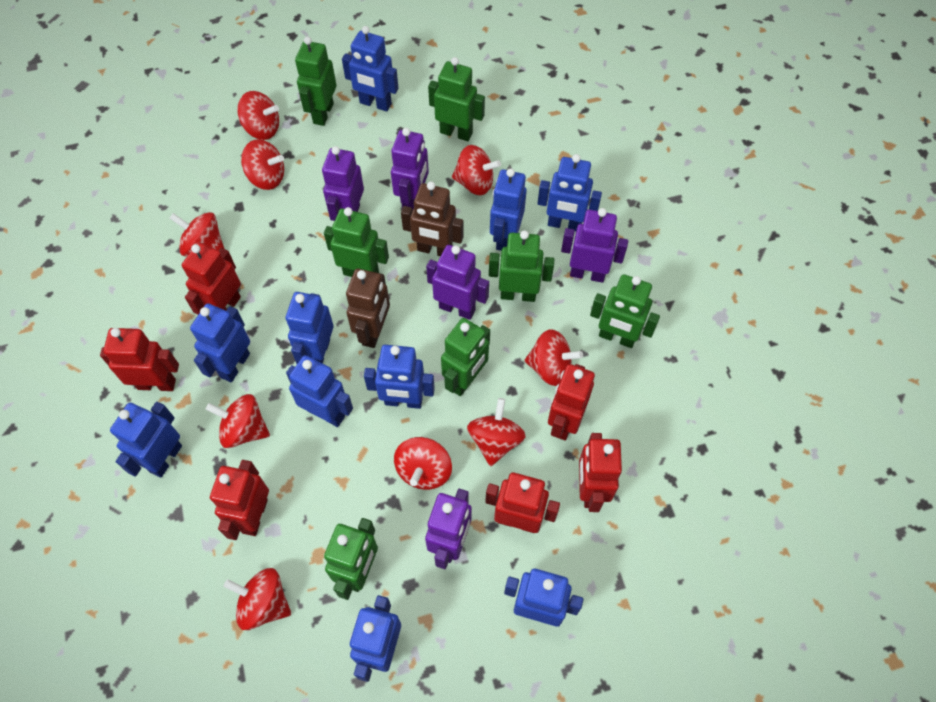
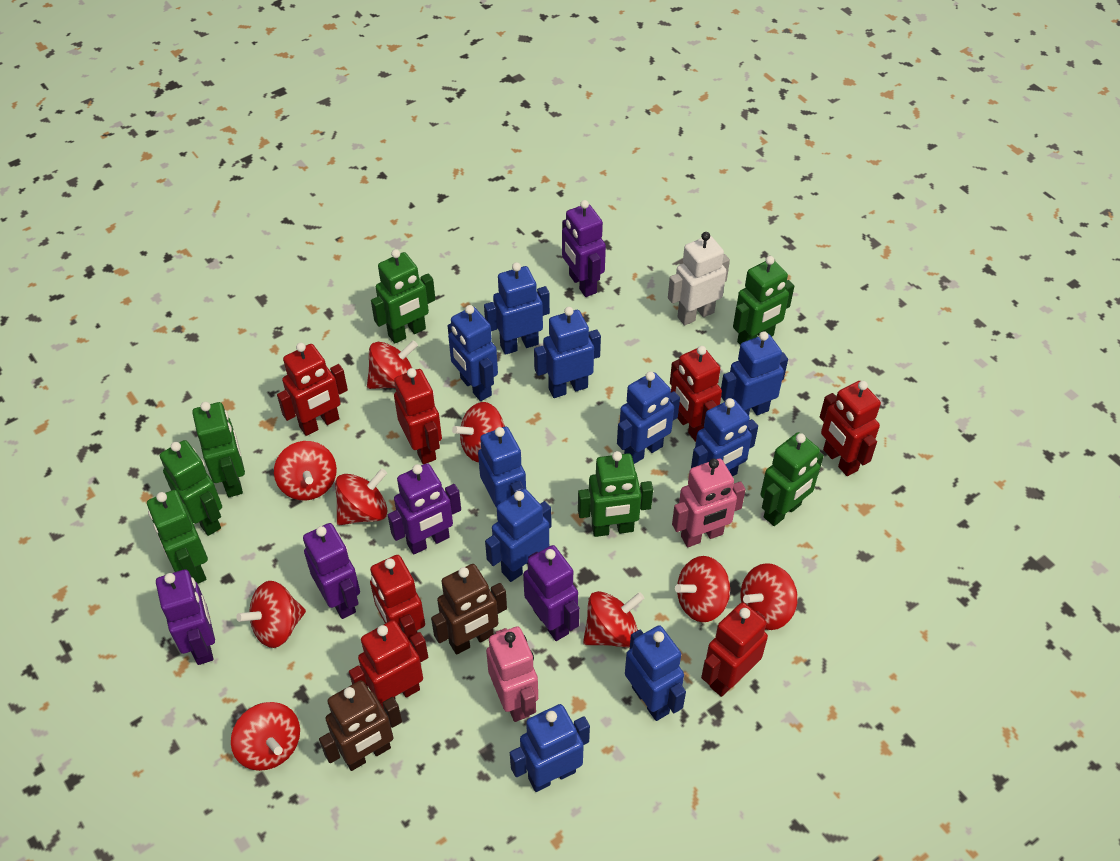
pink robot: none = 0 -> [486,626,538,722] [672,458,746,547] = 2
red robot: [100,328,179,391] [182,242,241,315] [210,460,269,540] [485,472,560,533] [548,364,595,441] [579,433,622,512] = 6 -> [277,343,348,436] [349,620,428,709] [370,555,425,643] [394,368,442,464] [670,346,722,442] [701,602,768,697] [820,381,881,476] = 7
white robot: none = 0 -> [668,232,730,325] = 1

